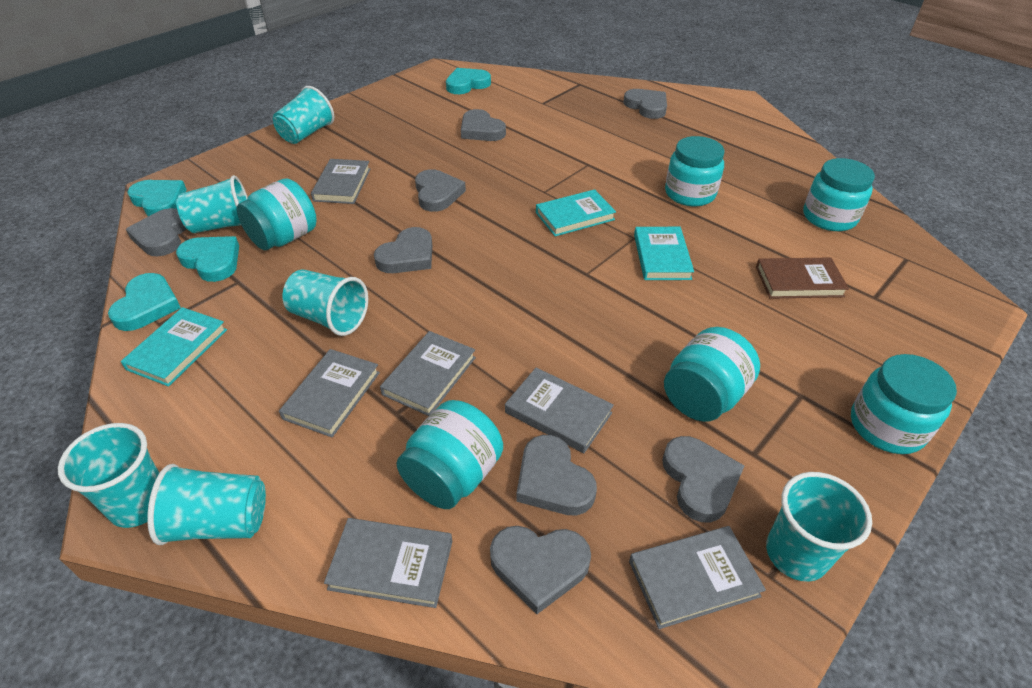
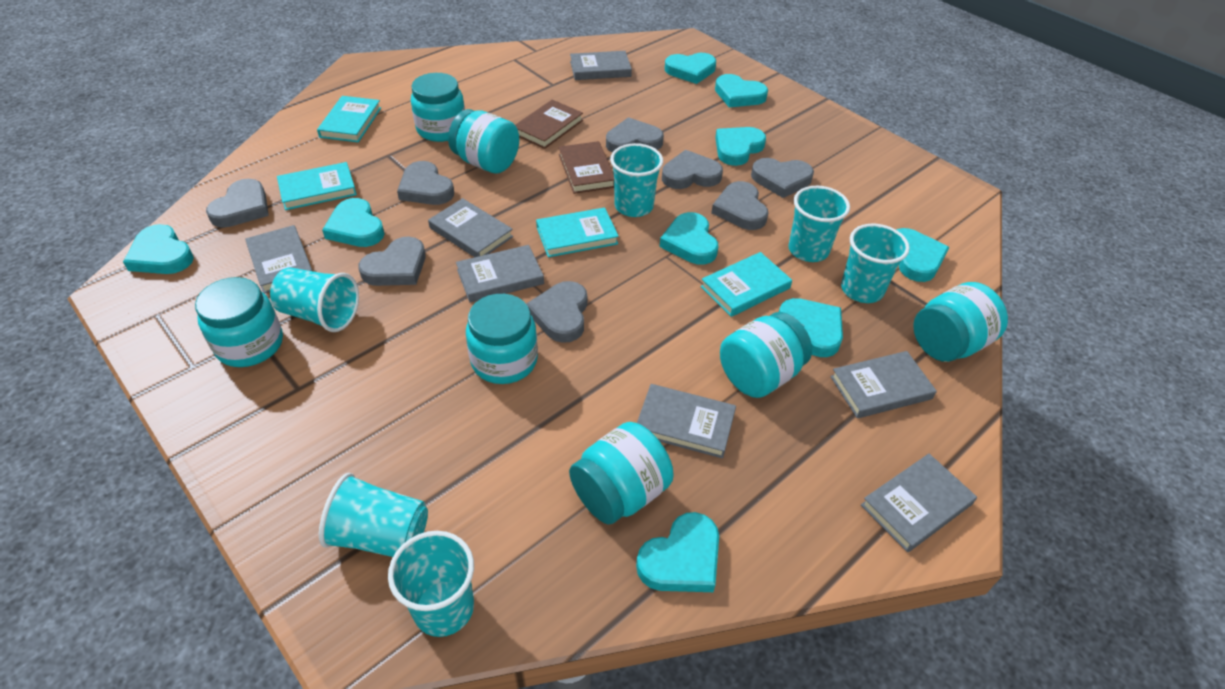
brown book: [756,258,849,299] = 1 -> [515,100,583,149] [558,141,614,194] = 2
grey book: [279,349,380,437] [311,159,370,204] [324,518,452,608] [380,331,476,416] [505,367,614,453] [629,526,766,629] = 6 -> [245,225,312,294] [428,198,513,257] [456,245,544,303] [570,51,632,80] [637,384,736,458] [830,351,937,418] [861,454,977,552] = 7
turquoise book: [121,307,227,387] [536,189,616,236] [634,227,694,280] = 3 -> [277,162,357,210] [317,96,381,142] [536,207,619,257] [701,252,792,317] = 4
turquoise heart: [108,273,181,331] [127,180,187,216] [176,236,239,282] [446,68,491,94] = 4 -> [123,224,194,274] [322,198,385,247] [636,512,719,592] [660,212,719,265] [665,53,716,84] [715,74,768,107] [715,127,766,166] [779,298,843,357] [896,228,949,282] = 9
turquoise jar: [237,178,317,250] [396,400,503,509] [664,327,760,422] [665,136,725,206] [803,158,875,231] [851,354,957,454] = 6 -> [195,277,283,367] [411,73,465,142] [448,109,519,174] [466,294,538,384] [569,422,673,525] [720,312,812,398] [913,282,1008,362] = 7

